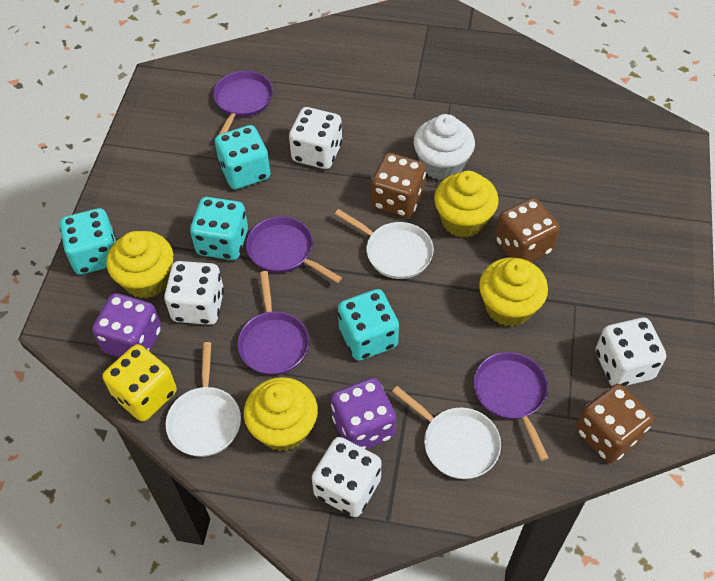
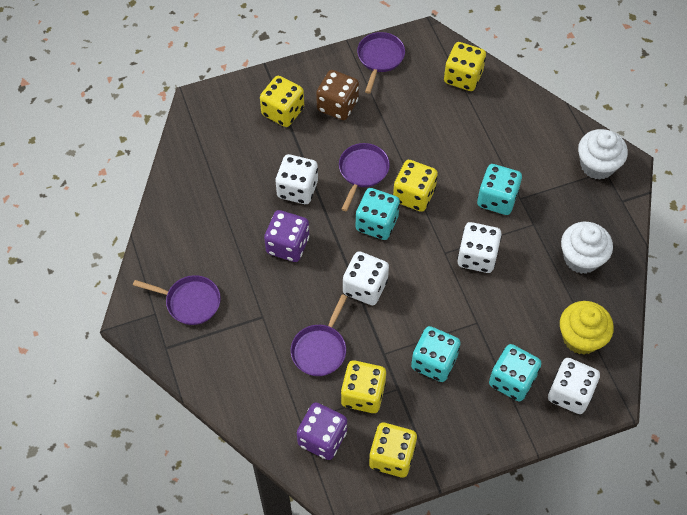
brown dice: [371,153,426,218] [495,198,560,263] [576,384,654,463] = 3 -> [316,70,359,120] = 1
white cupcake: [414,114,475,180] = 1 -> [561,222,613,274] [578,129,628,180] = 2
white pan: [166,342,241,457] [335,209,434,279] [392,386,501,479] = 3 -> none = 0
yellow cupcake: [106,231,173,299] [244,377,318,451] [434,171,499,238] [479,257,548,327] = 4 -> [560,301,614,355] = 1
yellow dice: [103,344,177,421] = 1 -> [260,76,304,127] [341,360,386,413] [369,423,417,477] [393,160,438,212] [444,42,486,91] = 5

